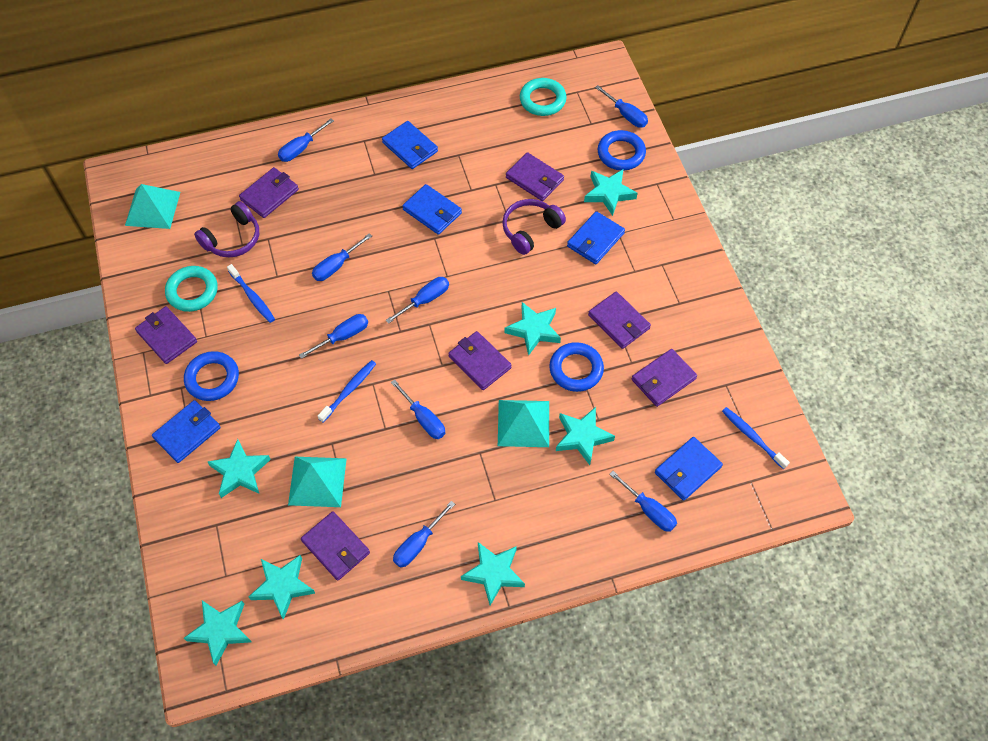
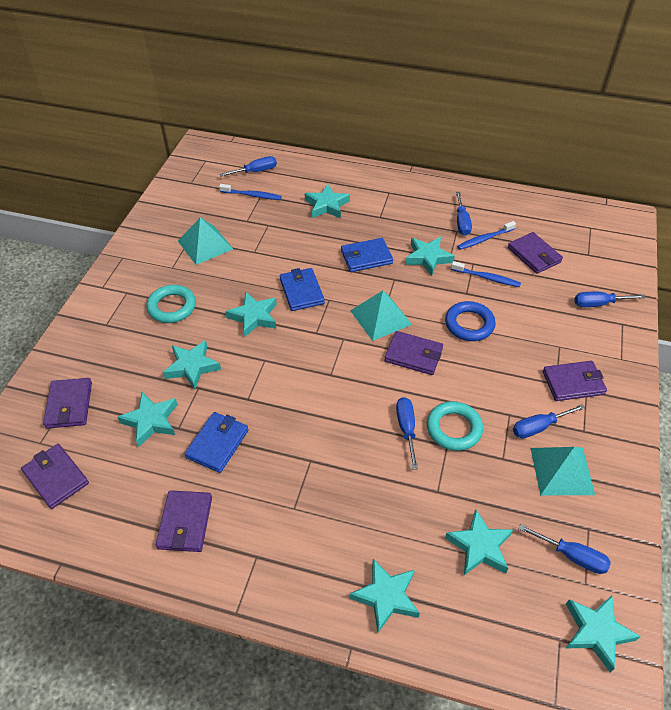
blue ring: [184,351,239,401] [549,342,604,392] [598,130,646,170] = 3 -> [445,301,496,341] = 1
blue screwdriver: [278,118,334,162] [299,314,368,359] [312,233,372,281] [386,277,449,324] [391,379,445,439] [393,501,455,568] [595,85,648,128] [609,471,677,532] = 8 -> [219,156,277,177] [396,397,418,469] [456,192,472,236] [513,404,585,438] [519,524,611,574] [574,292,645,307] = 6
blue wallet: [152,400,221,463] [382,121,438,169] [402,184,462,235] [567,211,625,264] [655,437,723,501] = 5 -> [184,412,249,473] [280,268,325,311] [341,238,393,272] = 3
purple headphones: [194,201,259,257] [502,199,566,255] = 2 -> none = 0
purple wallet: [135,306,197,364] [239,167,299,218] [301,511,370,581] [448,331,512,390] [506,152,564,201] [588,292,651,349] [632,349,697,407] = 7 -> [21,444,89,509] [43,378,92,429] [156,490,212,552] [384,331,443,375] [508,232,563,274] [543,361,607,401] = 6
turquoise star: [184,600,252,665] [208,439,271,498] [249,555,315,620] [461,542,525,606] [505,302,561,356] [556,407,615,465] [584,169,638,216] = 7 -> [117,392,178,447] [163,340,221,390] [225,292,277,337] [305,184,350,219] [350,559,420,633] [405,237,455,276] [445,509,513,575] [565,595,641,672] = 8

